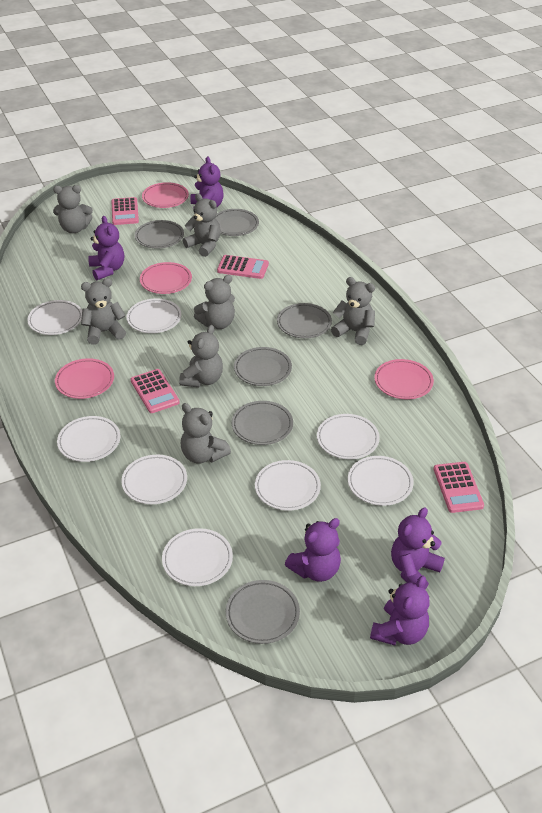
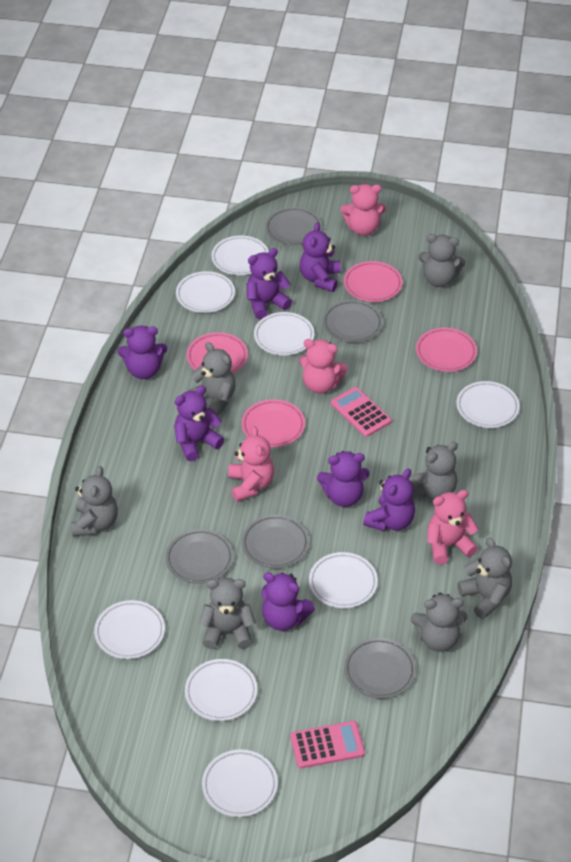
grey plate: [135,220,184,248] [215,209,259,236] [226,580,300,644] [232,401,293,445] [234,347,292,386] [277,303,332,338] = 6 -> [165,529,234,584] [242,515,309,569] [265,207,322,246] [323,300,383,343] [344,638,416,699] = 5
pink calculator: [111,197,139,225] [131,369,180,413] [217,255,269,279] [434,462,484,513] = 4 -> [290,721,365,769] [331,387,391,437] = 2
pink teddy bear: none = 0 -> [228,426,274,502] [299,339,348,394] [340,184,386,236] [427,490,479,564] = 4
purple teddy bear: [88,216,124,280] [190,157,224,210] [285,518,341,582] [370,576,430,646] [391,507,445,589] = 5 -> [117,326,167,379] [174,386,224,461] [246,248,292,319] [261,573,315,631] [300,222,341,292] [317,451,370,507] [363,469,415,531] = 7

